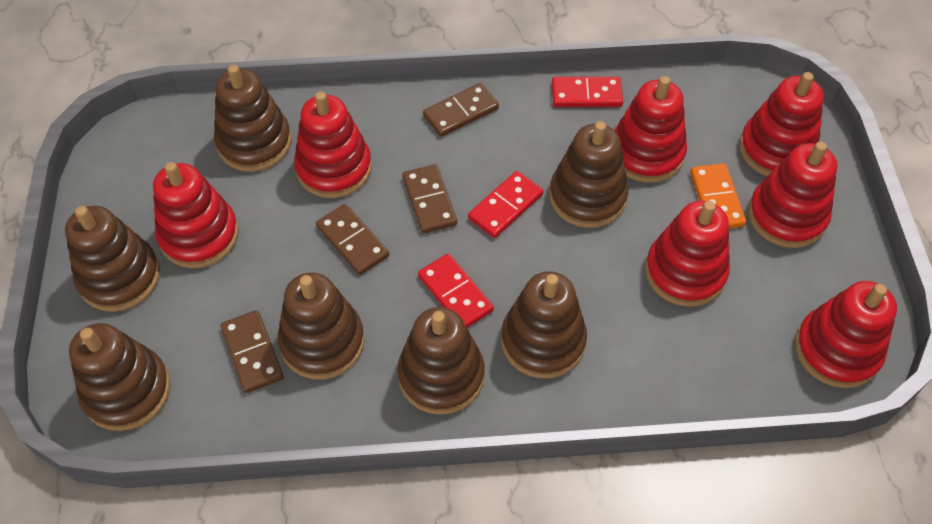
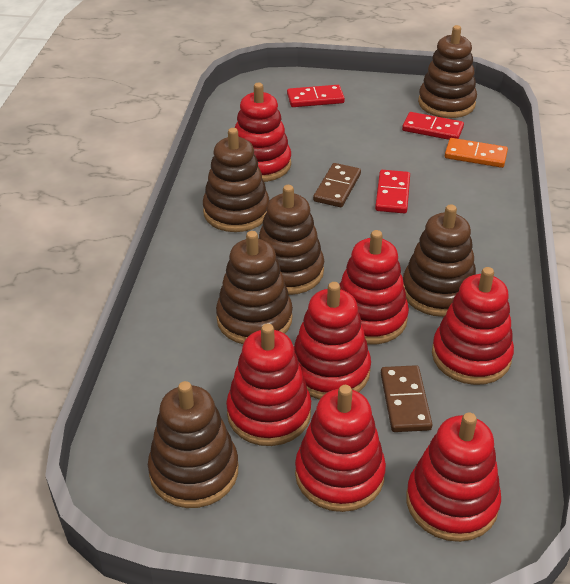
brown domino: [221,310,284,393] [316,204,389,275] [402,164,457,234] [423,83,499,137] = 4 -> [313,163,361,207] [381,365,432,432] = 2
brown stacking toy: [65,206,160,312] [69,323,170,431] [214,65,292,172] [278,272,365,380] [397,307,485,415] [501,271,587,378] [549,121,628,228] = 7 -> [148,381,238,508] [203,128,269,232] [216,231,293,344] [258,185,324,295] [403,204,476,317] [418,25,477,118] = 6

